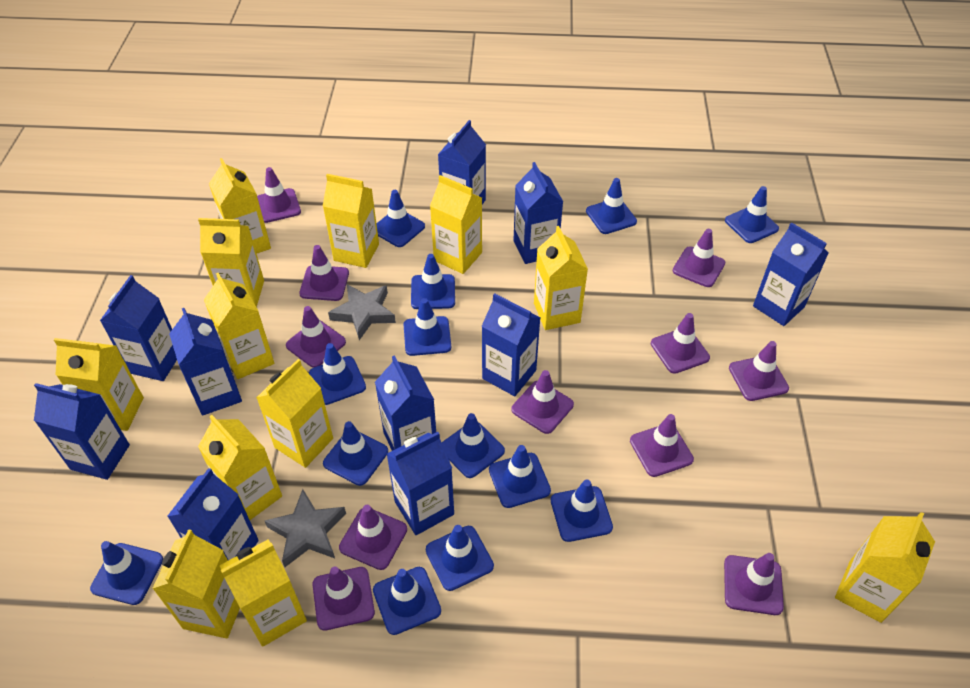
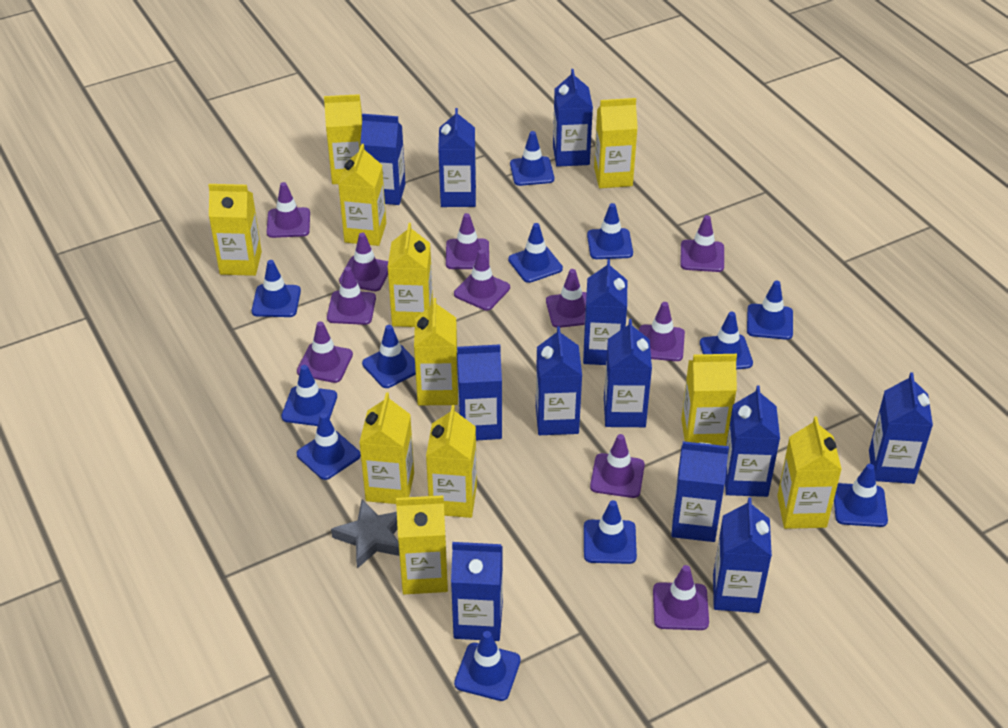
blue carton: [34,383,130,480] [100,275,177,381] [167,468,259,560] [169,308,242,416] [375,355,436,451] [387,432,454,535] [438,120,486,204] [482,293,540,396] [514,162,563,264] [753,222,829,326] = 10 -> [360,114,406,205] [438,108,476,207] [451,542,503,641] [457,344,502,440] [536,326,582,435] [553,69,593,167] [583,259,627,365] [604,319,652,427] [671,441,729,542] [713,497,772,613] [725,385,780,497] [869,372,933,484] = 12
blue traffic cone: [90,541,163,605] [309,343,366,405] [323,421,388,486] [373,567,441,635] [376,190,425,247] [404,298,451,356] [411,254,455,309] [426,525,494,591] [442,413,505,478] [489,445,551,508] [551,479,613,542] [586,178,637,234] [725,186,779,243] = 13 -> [252,260,301,317] [281,365,337,426] [297,413,361,480] [362,325,416,388] [454,631,521,701] [508,223,563,283] [510,131,554,186] [584,500,637,564] [587,203,633,259] [700,312,753,369] [747,281,793,340] [834,464,888,527] = 12
grey star: [264,489,346,567] [328,284,396,340] = 2 -> [331,500,399,569] = 1
yellow carton: [54,338,144,431] [152,529,240,639] [198,218,264,307] [198,415,282,520] [204,273,274,379] [209,158,271,254] [220,540,307,647] [256,359,333,468] [323,174,379,268] [430,175,482,274] [534,226,588,330] [835,512,935,623] = 12 -> [208,184,262,276] [324,94,362,184] [338,144,386,246] [359,392,414,504] [388,223,433,327] [396,495,448,594] [414,298,458,405] [426,405,477,518] [594,98,638,188] [681,354,737,446] [777,416,842,529] = 11

